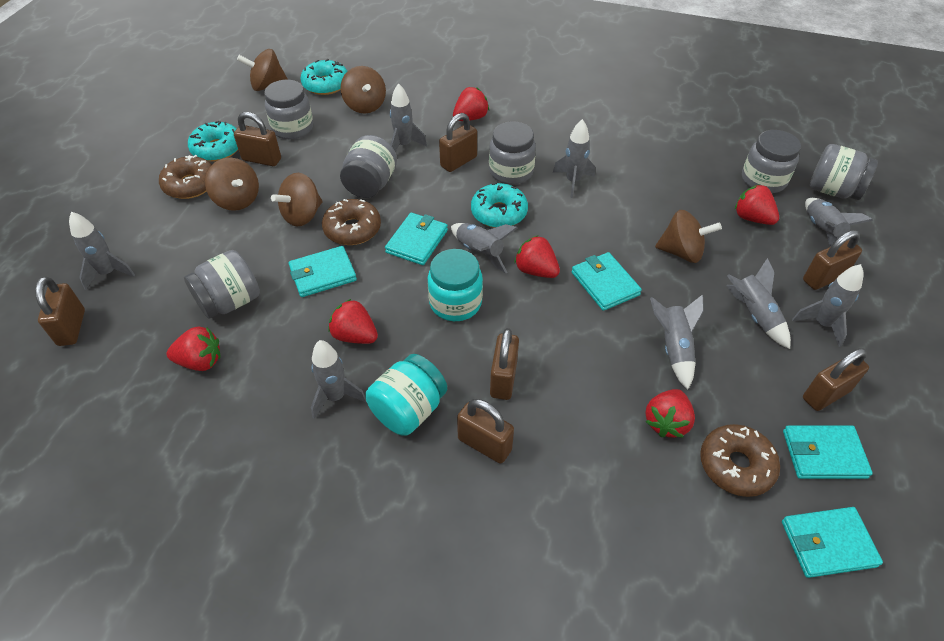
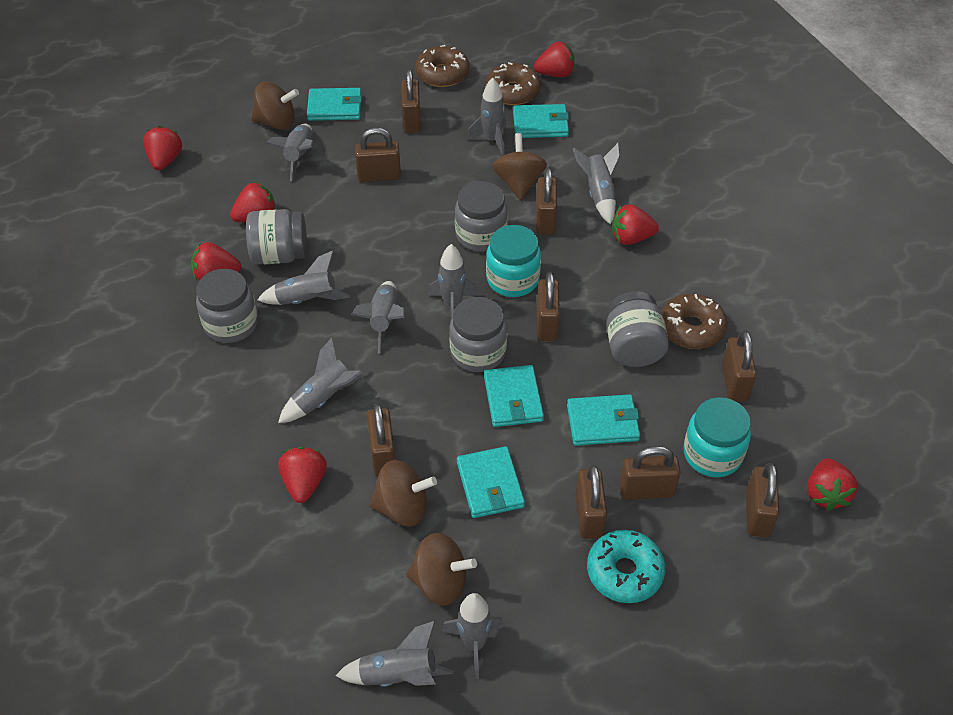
brown padlock: [35,276,85,346] [234,112,281,166] [439,113,477,172] [457,399,514,464] [490,328,519,400] [803,230,862,290] [803,348,869,411] = 7 -> [355,127,401,182] [367,403,395,476] [401,69,421,133] [536,168,557,235] [537,272,560,341] [576,465,607,539] [619,446,681,500] [722,331,756,401] [746,463,780,537] = 9
brown spinning top: [205,158,259,211] [237,49,288,91] [271,173,323,227] [340,66,386,114] [655,210,722,263] = 5 -> [251,81,299,130] [369,460,437,527] [406,533,477,606] [492,133,547,200] = 4
grey jar: [184,250,260,318] [264,80,313,139] [340,135,397,198] [489,121,536,184] [742,130,801,193] [810,144,878,200] = 6 -> [196,269,258,343] [246,209,307,265] [449,297,507,372] [455,181,508,252] [607,291,669,367] = 5
red strawberry: [167,326,220,371] [328,299,378,344] [453,87,489,121] [514,235,560,278] [645,389,695,438] [735,185,779,225] = 6 -> [143,126,182,170] [191,242,241,281] [230,182,276,222] [279,447,327,503] [534,42,575,77] [612,204,659,245] [807,458,858,511] = 7
turquoise donut: [188,121,238,162] [301,59,347,95] [471,182,528,228] = 3 -> [587,530,666,603] = 1

